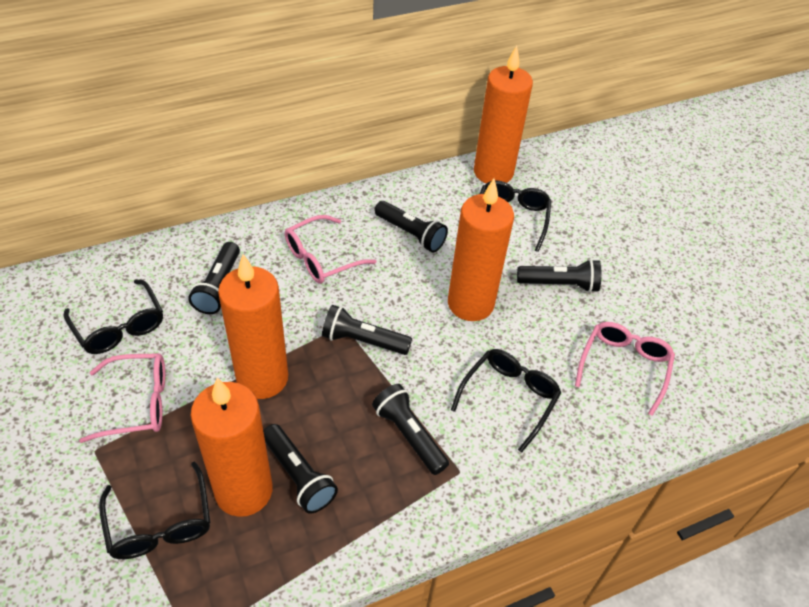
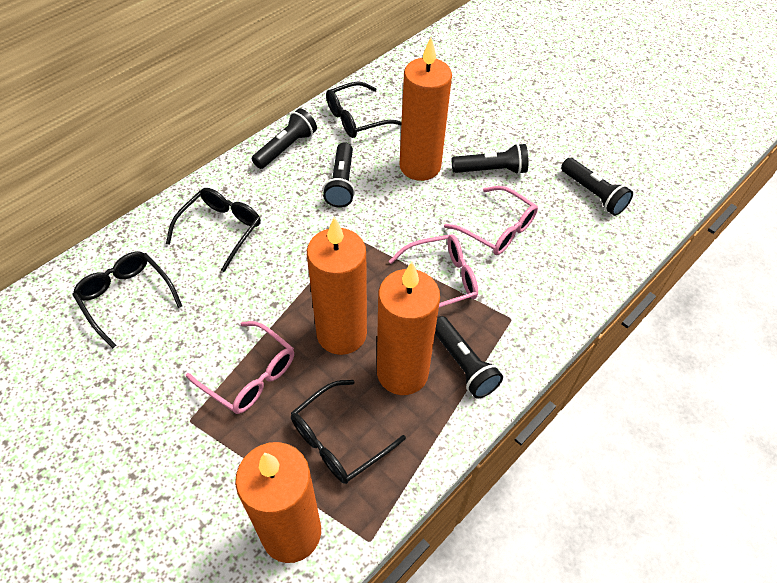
black flashlight: [188,242,240,314] [263,424,338,514] [322,305,412,355] [372,384,449,475] [375,201,448,253] [517,259,601,293] = 6 -> [252,108,317,169] [323,142,355,207] [435,316,503,399] [452,143,528,175] [561,158,633,216] = 5

